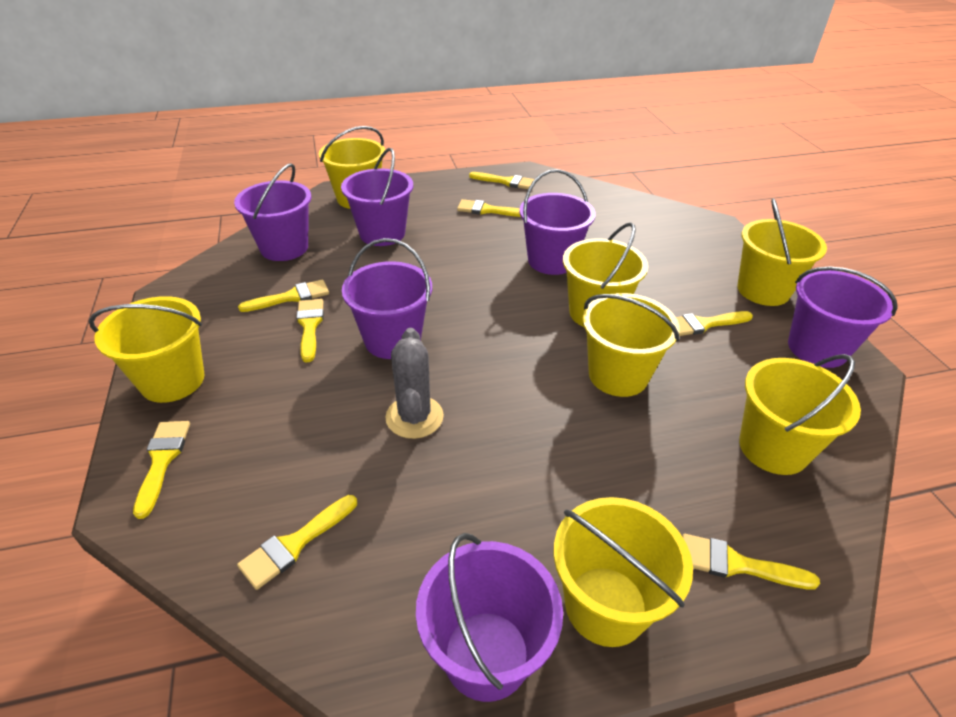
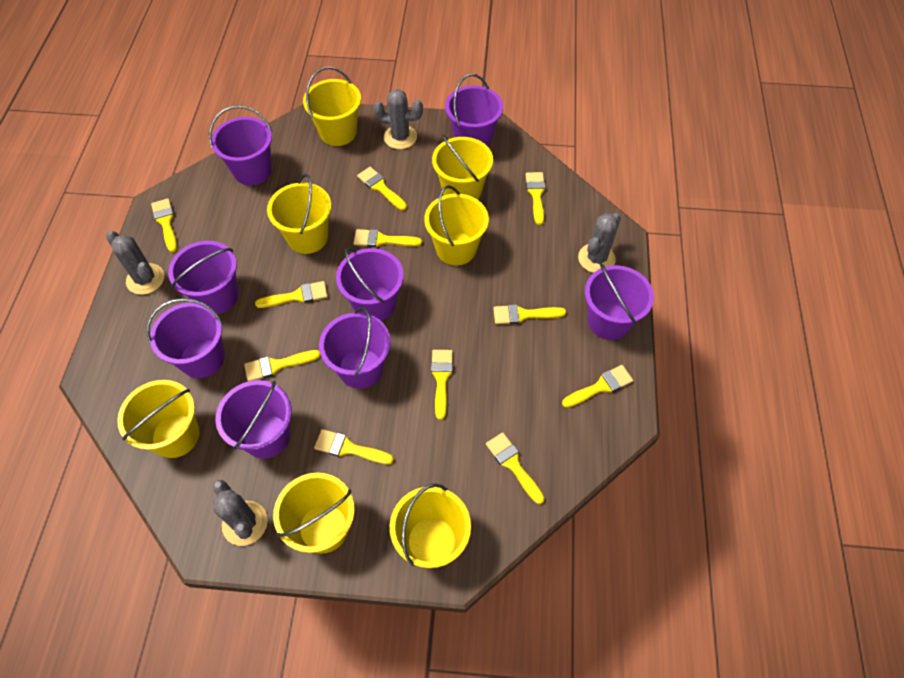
grey cactus: [385,328,444,439] = 1 -> [106,231,164,295] [212,480,268,546] [373,89,423,149] [578,213,621,273] = 4
purple bucket: [234,163,311,261] [341,148,413,246] [342,238,432,359] [416,533,563,702] [519,169,596,275] [788,267,898,368] = 6 -> [147,298,225,378] [168,241,239,314] [209,105,272,185] [215,380,292,459] [319,307,391,389] [336,248,404,321] [445,73,503,147] [585,263,654,340] = 8
yellow brush: [133,421,190,519] [237,495,357,590] [238,280,329,312] [296,299,324,362] [457,199,521,217] [469,172,534,189] [676,311,753,336] [682,534,820,590] = 8 -> [151,198,177,252] [244,350,321,381] [255,281,328,308] [314,429,394,465] [354,229,422,247] [357,167,407,210] [431,350,453,420] [486,432,544,504] [493,304,566,324] [526,172,545,225] [562,365,633,408] = 11

